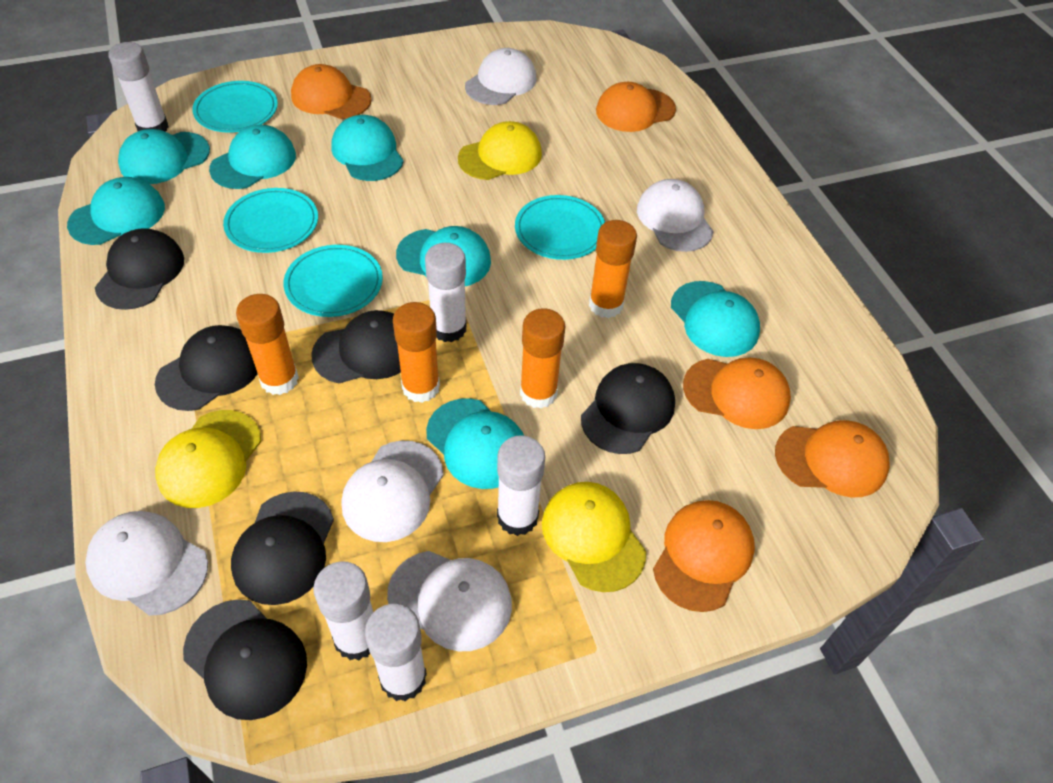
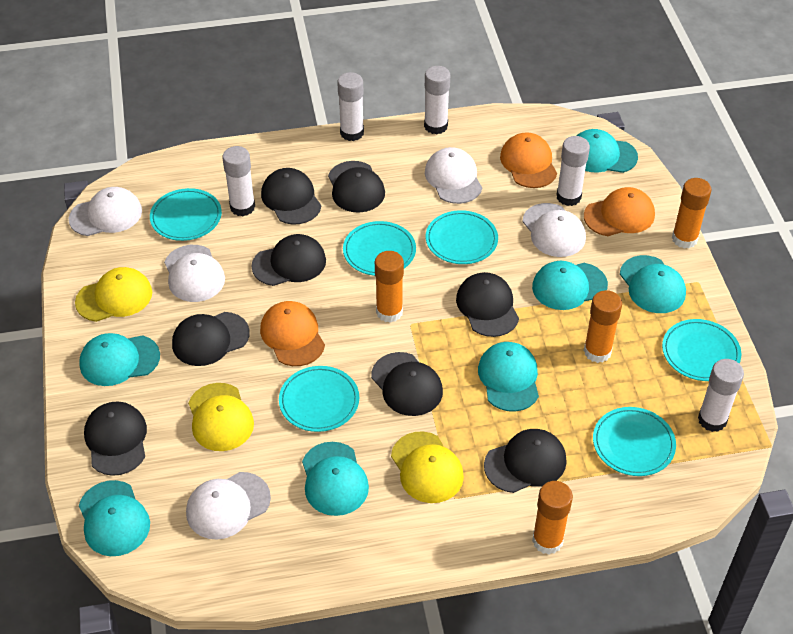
black cap: [95,228,184,310] [155,325,258,411] [183,599,307,720] [231,491,334,605] [311,310,401,383] [581,363,675,454] = 6 -> [84,401,147,476] [172,312,250,366] [251,234,326,286] [261,168,321,225] [328,161,385,213] [371,352,443,416] [456,272,519,337] [484,429,567,493] = 8
orange cap: [291,64,372,119] [596,82,676,132] [653,500,755,612] [683,358,791,429] [775,420,890,497] = 5 -> [260,301,325,366] [500,132,557,188] [584,187,655,236] = 3
turquoise plate: [192,81,278,133] [223,188,318,253] [283,245,383,317] [515,195,605,260] = 4 -> [150,188,222,241] [279,366,359,432] [343,221,416,276] [426,210,498,264] [593,407,676,476] [662,319,741,381] = 6

